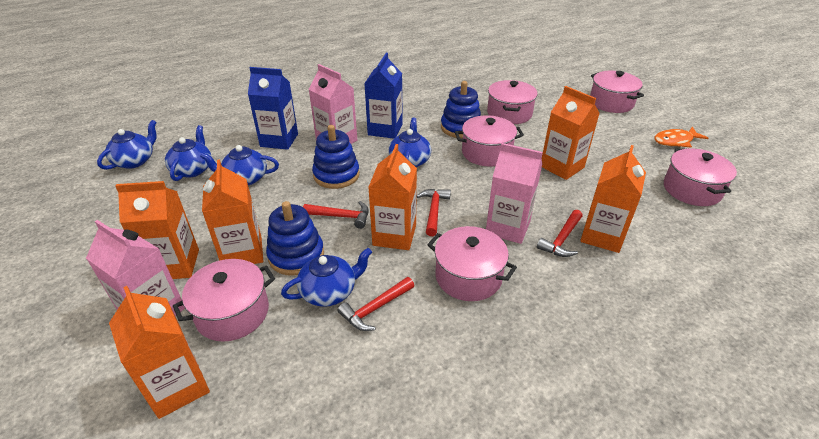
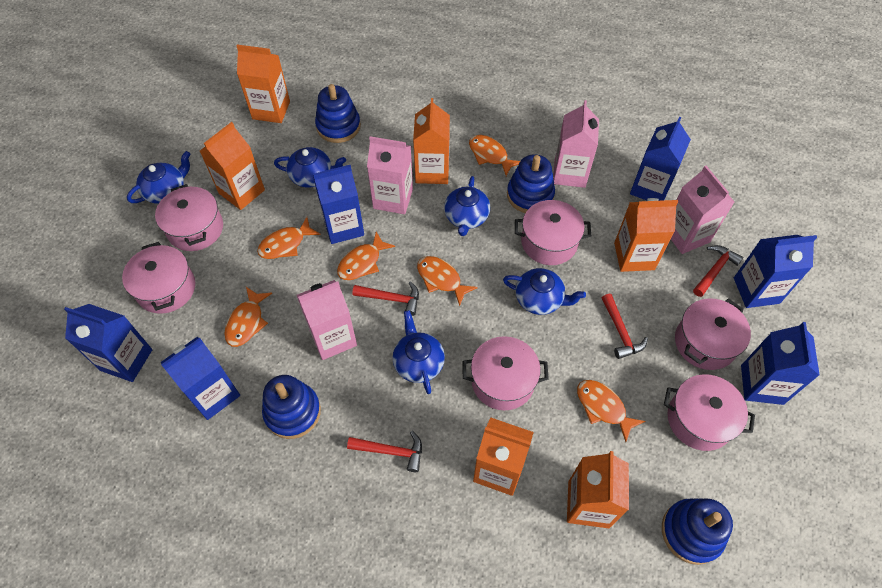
blue carton: [248,67,298,150] [364,53,403,139] = 2 -> [64,304,152,382] [161,337,240,420] [313,165,364,244] [630,117,691,201] [734,235,817,308] [741,322,820,405] = 6
blue stacking toy: [266,201,324,276] [312,125,360,189] [441,81,481,138] = 3 -> [262,375,321,439] [315,84,361,143] [507,154,555,213] [662,498,733,565] = 4
orange fish: [654,127,708,148] = 1 -> [224,287,272,347] [257,217,321,259] [337,232,395,280] [417,256,478,306] [469,135,520,176] [577,380,645,442] = 6
pink carton: [86,220,185,316] [309,64,357,144] [486,143,543,244] = 3 -> [297,280,357,360] [367,136,413,214] [553,100,599,188] [671,166,734,254] = 4

